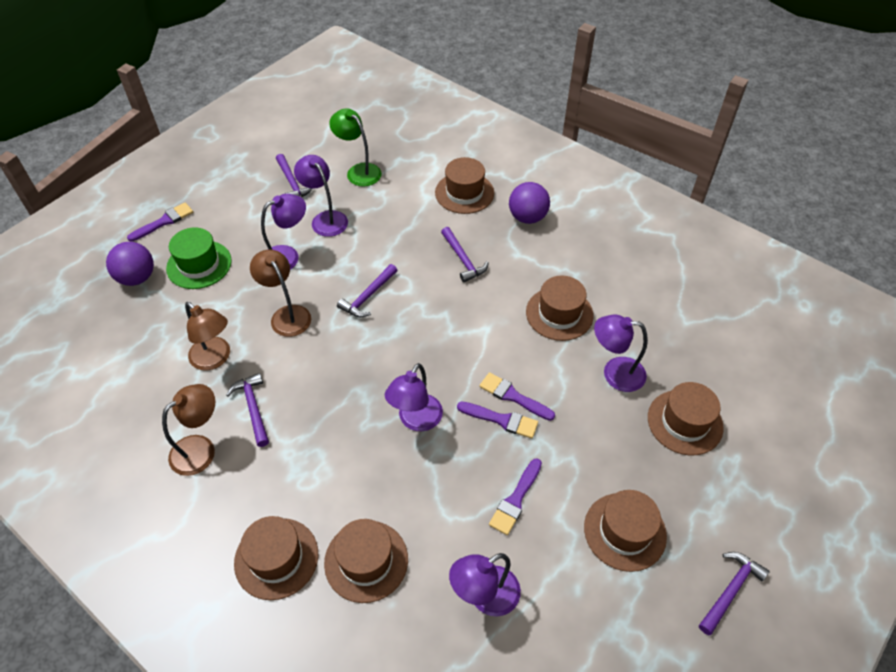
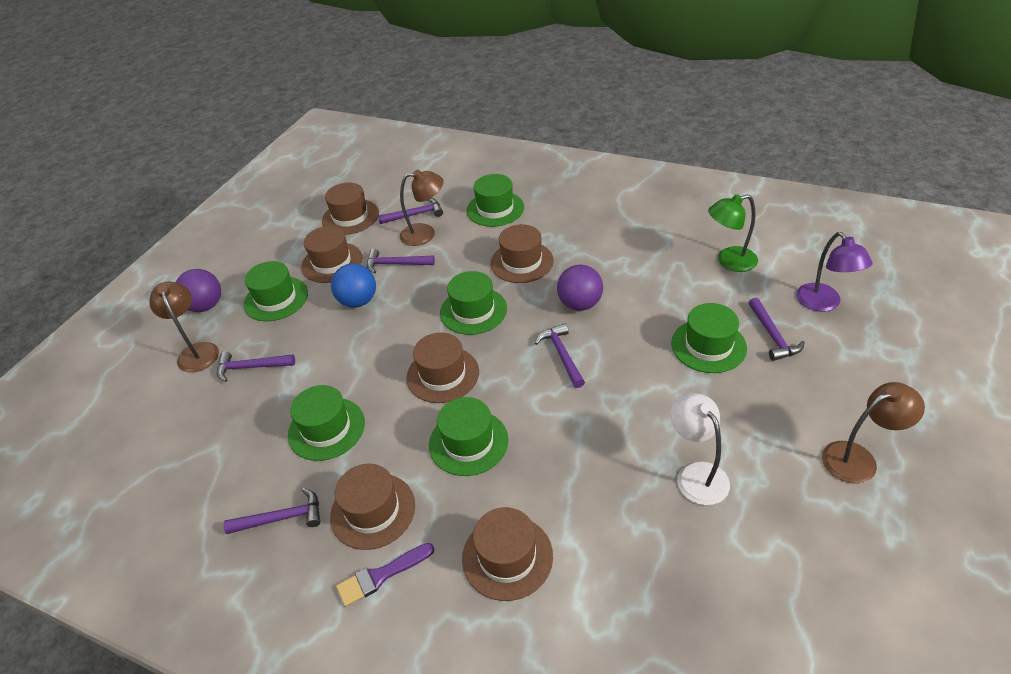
blue ball: none = 0 -> [331,263,376,308] = 1
green hat: [166,227,232,289] = 1 -> [244,261,308,321] [288,385,365,461] [429,397,508,476] [440,271,507,335] [467,174,524,227] [671,303,747,373] = 6
purple brush: [127,203,193,242] [457,402,538,439] [479,372,555,421] [489,458,542,535] = 4 -> [336,543,435,607] = 1
purple hammer: [226,373,269,447] [276,154,312,197] [337,264,397,317] [441,227,489,282] [699,552,770,635] = 5 -> [217,351,295,382] [223,488,320,534] [367,249,435,274] [378,198,443,224] [535,323,585,388] [749,297,805,361] = 6
purple lamp: [261,194,306,270] [294,155,348,237] [385,363,443,431] [449,553,521,617] [594,315,648,392] = 5 -> [796,232,873,312] = 1
white lamp: none = 0 -> [670,393,730,505] = 1

